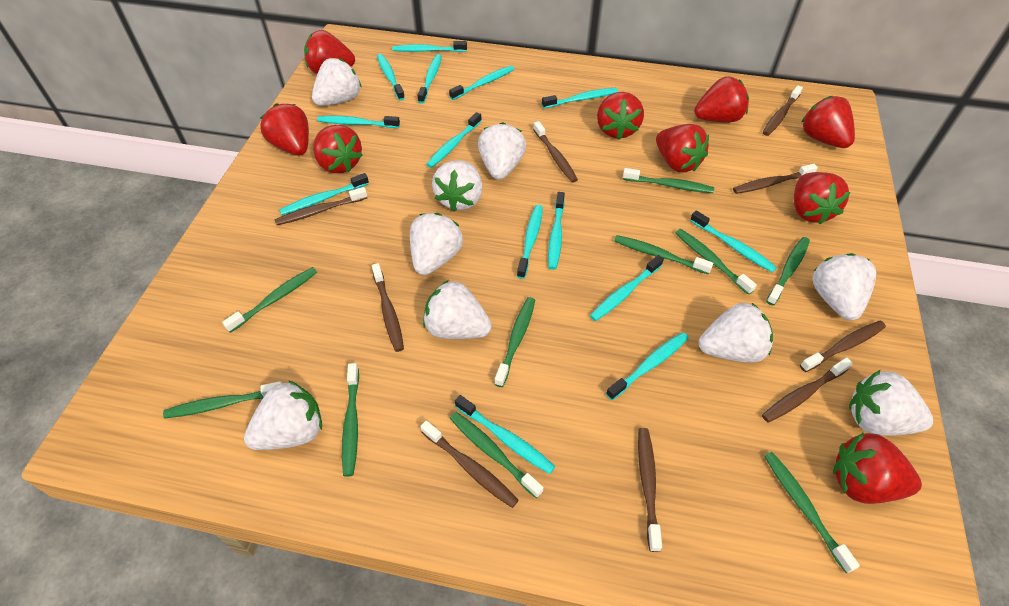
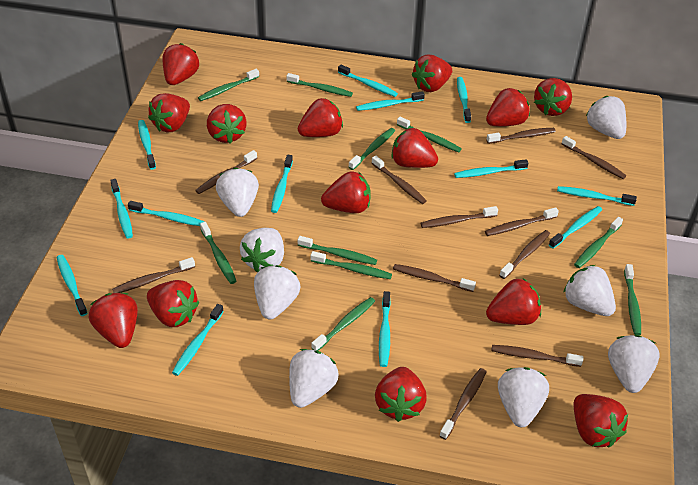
brown toothbrush: [274,187,367,225] [372,263,404,352] [420,421,519,508] [533,121,578,183] [638,428,662,552] [733,164,818,194] [762,357,853,423] [763,85,803,136] [800,321,886,372] = 9 -> [112,257,195,293] [195,150,257,194] [372,156,427,204] [393,264,476,292] [421,206,498,228] [439,368,487,440] [485,207,559,236] [486,128,556,144] [491,345,583,367] [499,230,550,279] [562,136,626,179] = 11
red strawberry: [260,103,309,155] [304,30,355,74] [313,125,363,173] [597,92,644,139] [656,124,709,172] [694,76,749,123] [794,172,850,224] [801,96,855,148] [833,433,922,504] = 9 -> [89,293,138,348] [147,280,199,327] [148,93,190,132] [163,43,199,85] [207,104,247,143] [298,98,343,137] [321,171,371,213] [375,367,427,422] [391,128,438,168] [412,55,452,92] [486,88,530,126] [486,278,541,325] [534,78,572,116] [574,394,628,448] = 14
turquoise toothbrush: [279,173,369,215] [317,116,400,128] [377,54,405,100] [392,41,467,52] [417,54,442,103] [426,112,482,168] [449,66,514,100] [455,395,555,474] [517,205,543,279] [542,88,618,109] [548,192,565,270] [590,255,664,321] [606,332,688,400] [690,210,777,272] = 14 -> [57,255,87,316] [110,179,133,239] [128,201,205,226] [138,120,156,170] [172,304,224,376] [271,155,293,213] [338,64,398,97] [356,91,425,111] [379,291,391,367] [454,159,528,178] [457,77,471,123] [549,206,602,248] [557,186,637,206] = 13
white strawberry: [244,380,322,450] [312,58,362,106] [410,213,463,275] [423,280,492,339] [432,161,483,212] [478,122,526,180] [699,303,773,363] [813,253,876,321] [849,370,933,436] = 9 -> [216,167,259,217] [240,228,284,272] [254,265,300,320] [289,349,338,408] [498,367,549,427] [563,265,616,316] [586,96,626,139] [608,335,660,393] = 8

